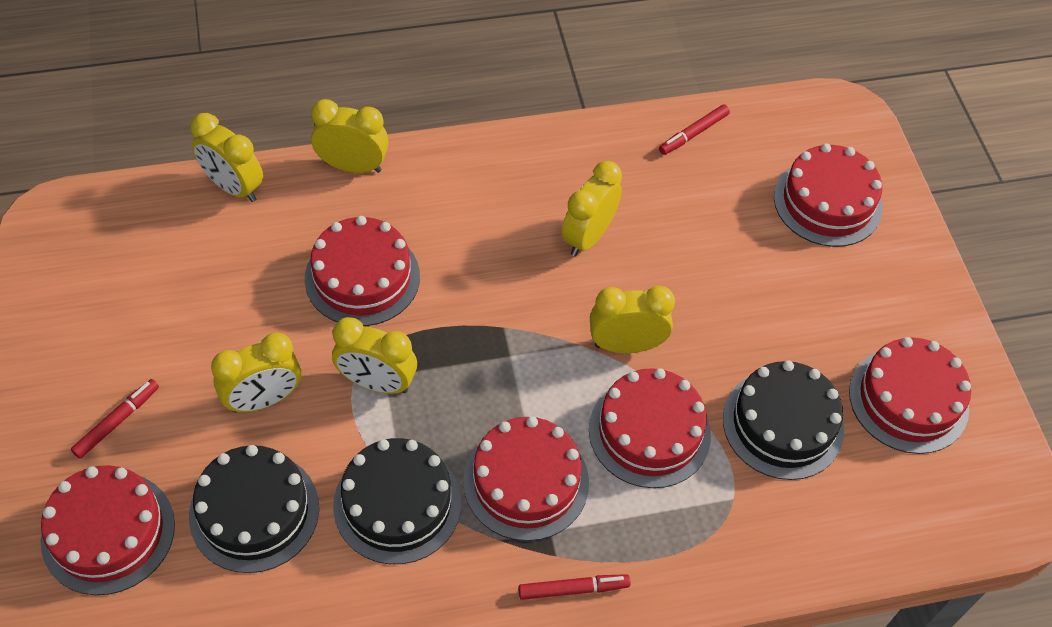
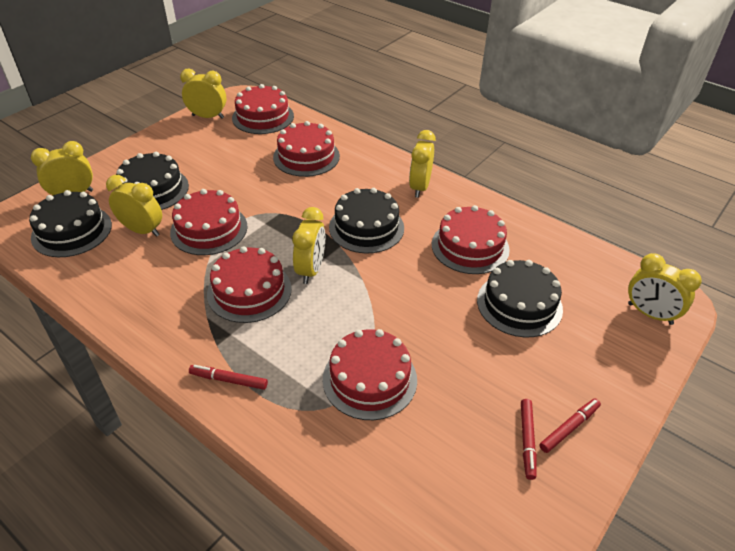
black cake: [189,445,319,573] [333,438,461,564] [723,361,844,480] = 3 -> [29,190,112,257] [116,152,189,210] [329,188,404,253] [477,260,563,337] = 4

